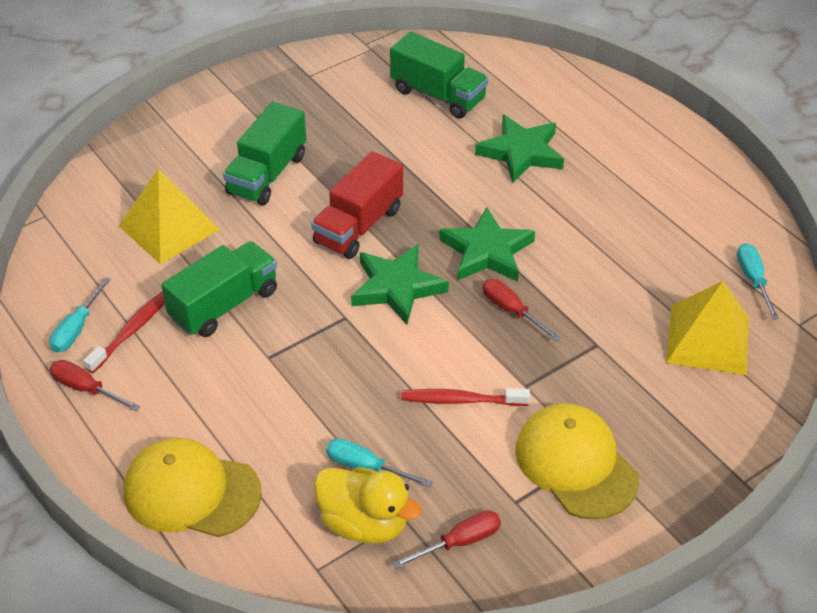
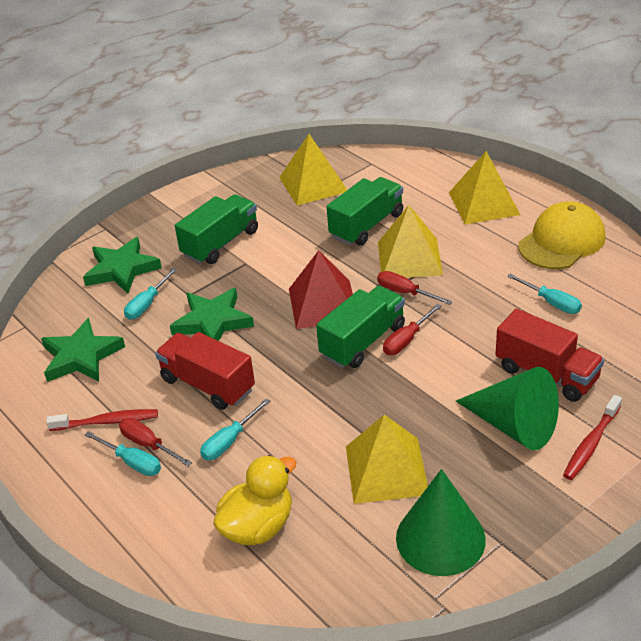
green cone: none = 0 -> [396,469,486,576] [456,367,559,450] = 2
red pyramid: none = 0 -> [289,250,353,329] = 1
red truck: [311,151,403,259] = 1 -> [155,332,255,410] [496,309,604,402] = 2
turquoise screwdriver: [49,277,111,352] [326,438,432,487] [737,243,779,320] = 3 -> [85,431,161,476] [124,268,178,320] [200,398,270,460] [507,274,582,314] = 4
yellow cap: [124,438,262,537] [515,403,639,520] = 2 -> [518,201,605,269] = 1
yellow pyramid: [119,169,220,264] [666,281,749,375] = 2 -> [279,134,347,206] [346,415,428,504] [378,205,443,278] [449,151,520,224] = 4

